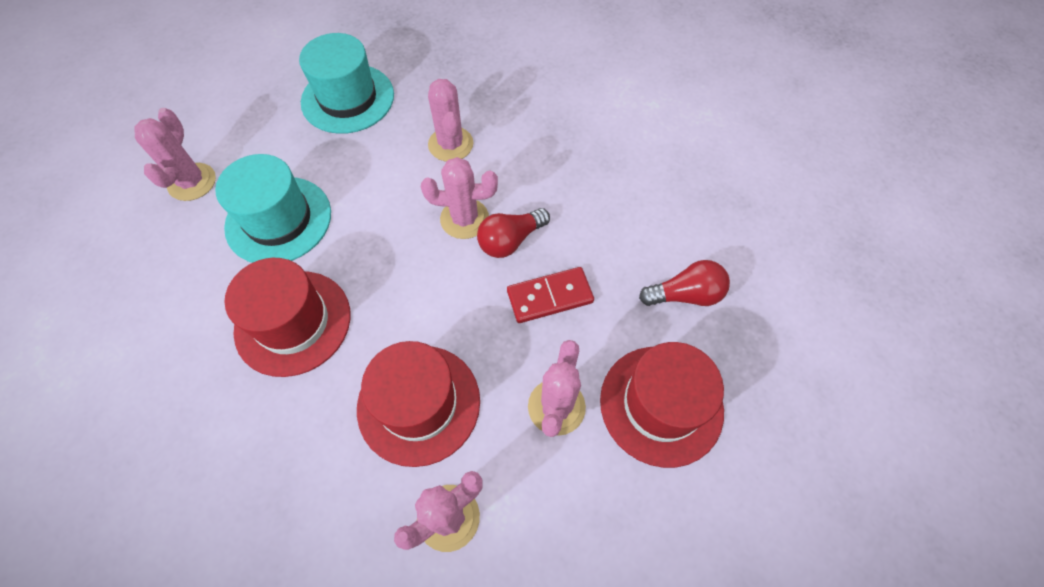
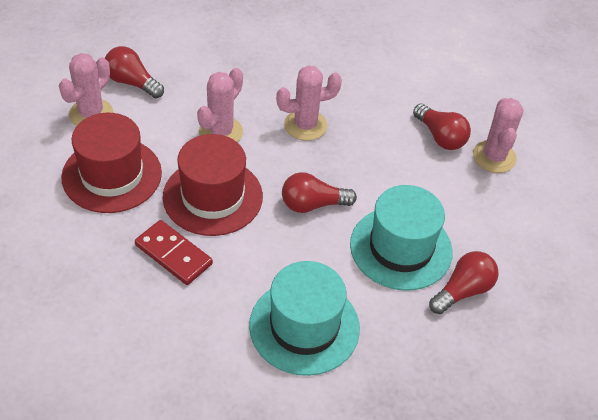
pink cactus: [134,108,216,201] [394,471,483,552] [421,157,498,239] [428,79,474,162] [528,340,586,437] = 5 -> [59,53,113,126] [197,68,243,142] [276,65,342,141] [473,98,524,173] = 4
red hat: [225,258,351,377] [357,341,480,467] [600,342,724,468] = 3 -> [61,113,162,213] [163,134,263,236] = 2
red light bulb: [477,208,550,258] [639,260,730,306] = 2 -> [105,46,164,98] [282,172,357,213] [413,103,471,150] [429,251,499,314] = 4

